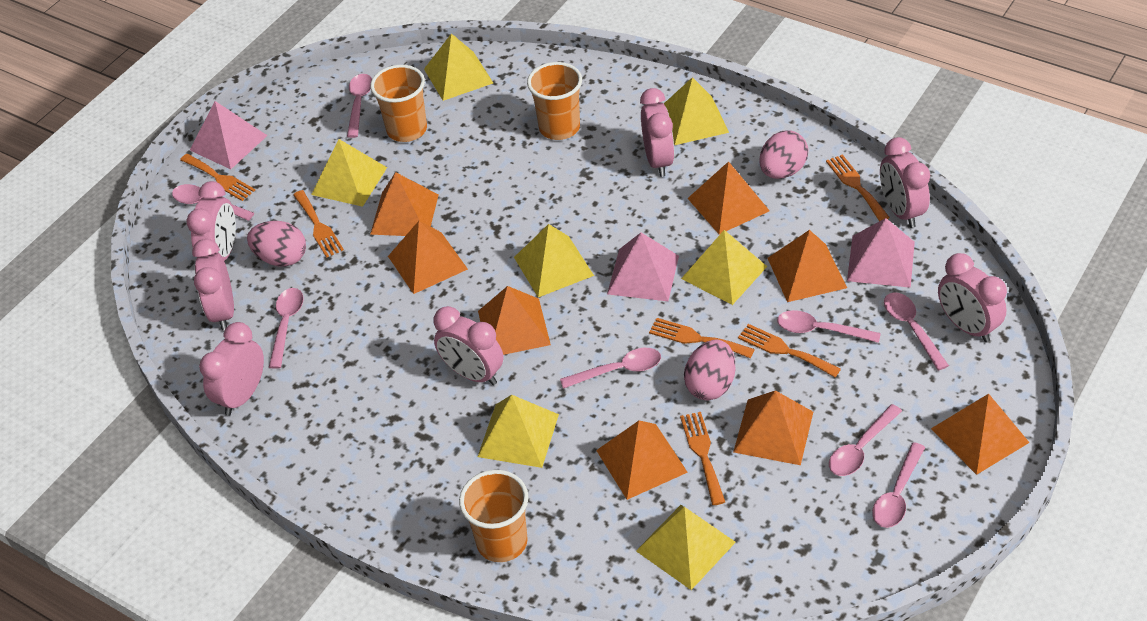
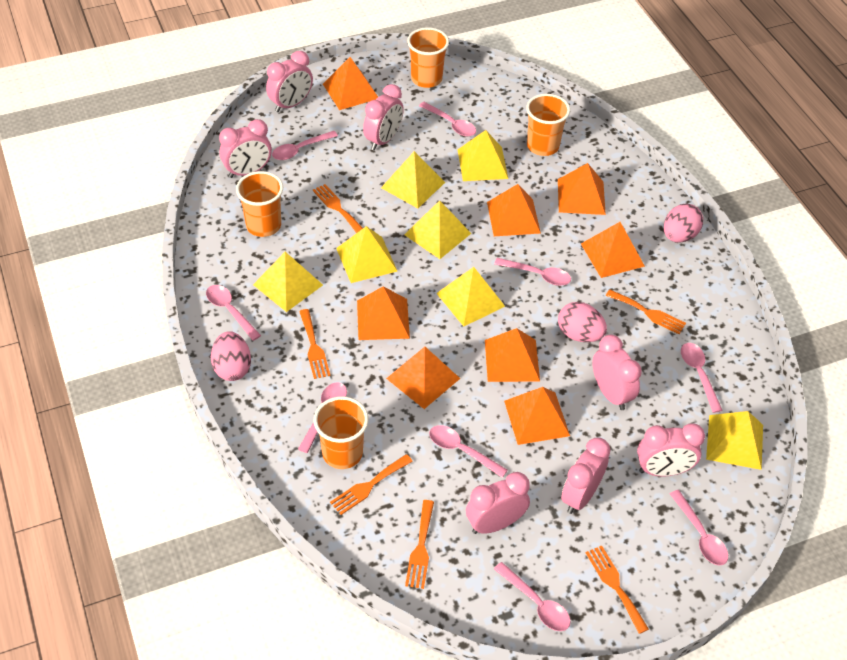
orange cup: [370,65,427,142] [459,470,528,562] [527,62,582,140] = 3 -> [236,171,283,237] [314,396,369,469] [407,27,449,88] [526,94,570,156] = 4
pink pyramid: [190,101,268,169] [607,233,679,301] [847,218,915,288] = 3 -> none = 0
pink spoon: [172,184,254,221] [269,288,304,369] [347,74,372,138] [560,348,661,389] [777,310,881,343] [829,404,902,476] [872,442,925,528] [884,292,949,371] = 8 -> [206,285,261,341] [272,131,338,160] [298,382,347,453] [419,102,476,137] [429,425,508,478] [494,258,571,286] [494,562,570,631] [670,490,728,566] [681,343,723,413] = 9

